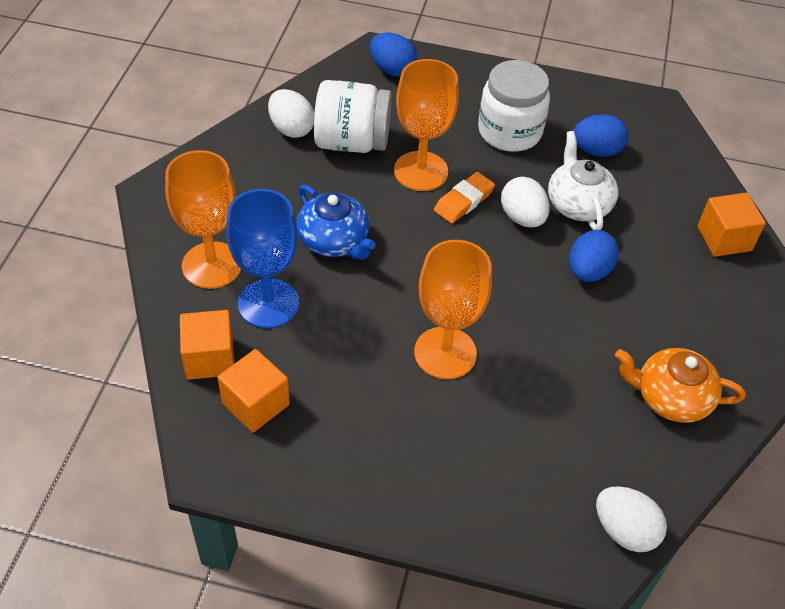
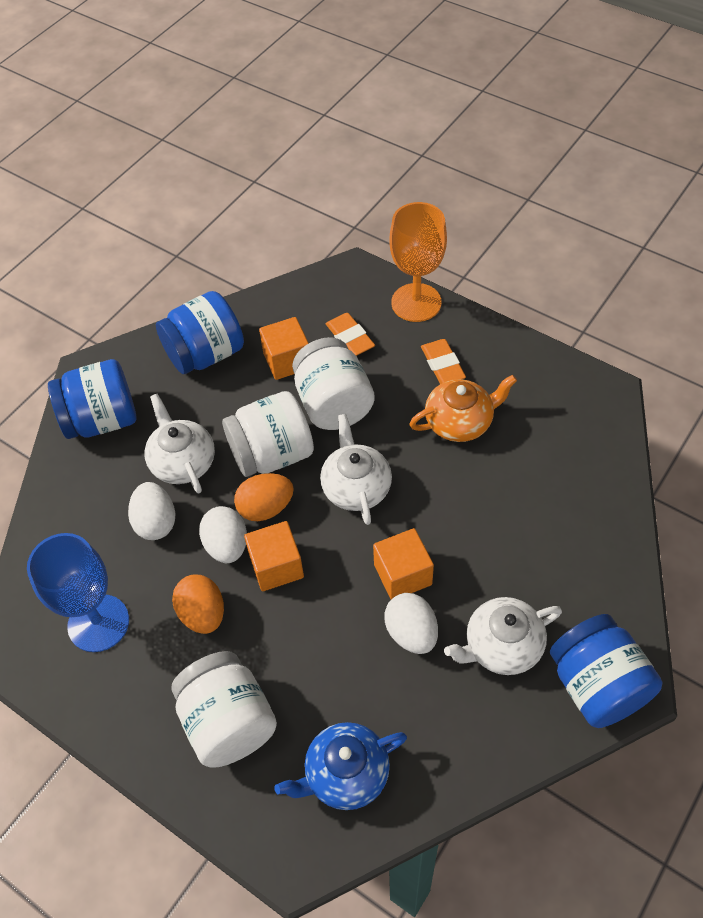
blue egg: [370,33,417,77] [569,230,619,282] [573,114,628,157] = 3 -> none = 0
blue jar: none = 0 -> [48,359,137,439] [156,291,244,374] [550,614,663,728] = 3
orange egg: none = 0 -> [172,574,224,634] [234,473,294,521] = 2
orange eraser: [434,172,495,223] = 1 -> [326,313,375,356] [421,339,466,384] = 2
orange goblet: [165,150,241,289] [394,59,459,191] [414,240,492,379] = 3 -> [390,202,447,322] = 1
white jar: [314,80,392,153] [478,60,550,152] = 2 -> [171,651,277,768] [222,391,314,477] [292,337,375,430] = 3
white teapot: [548,131,618,230] = 1 -> [144,394,215,493] [320,414,392,525] [444,597,562,675] = 3

